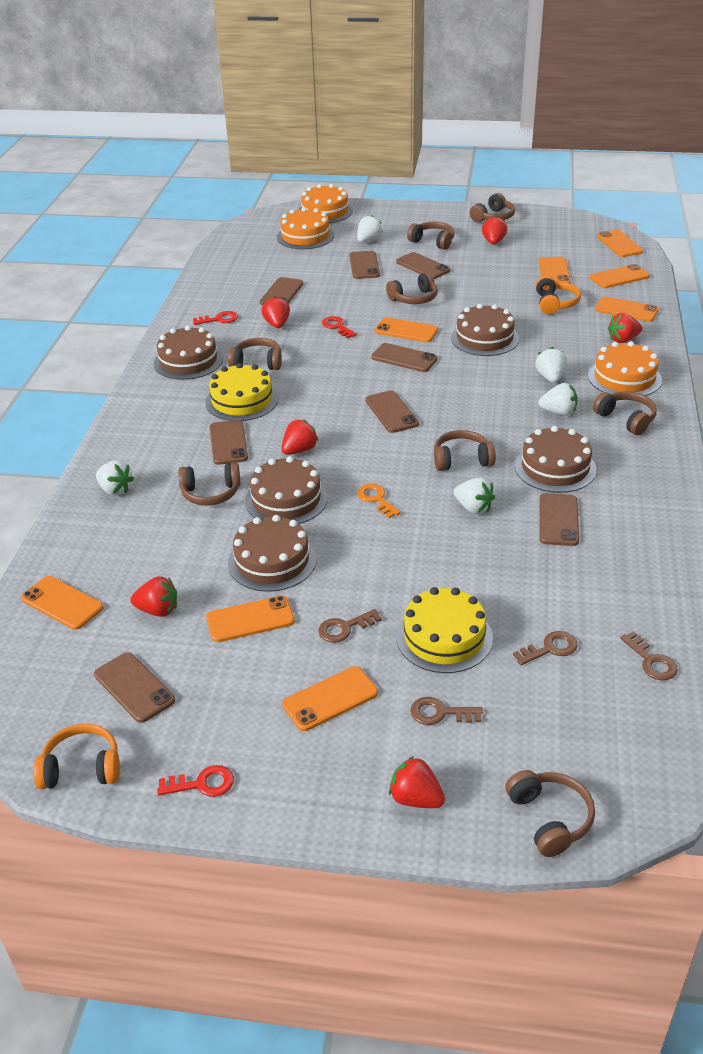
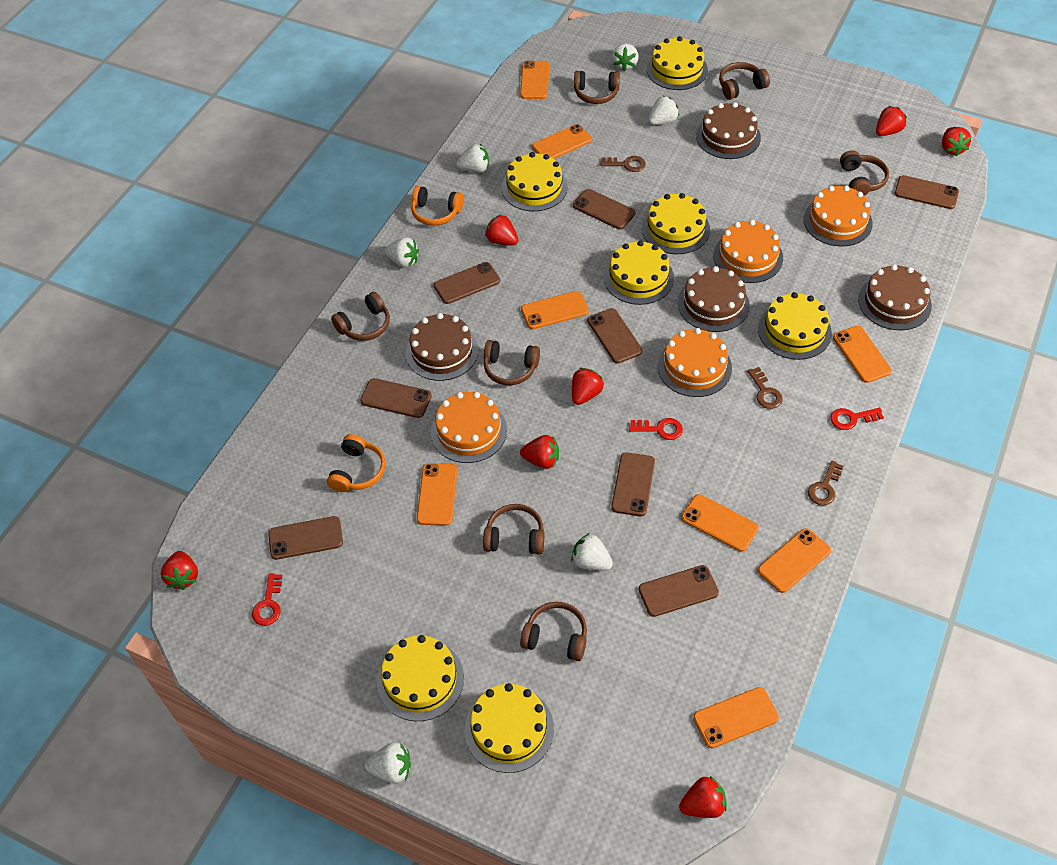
brown cake: [154,326,223,380] [228,515,316,592] [245,456,328,524] [451,304,519,356] [515,426,596,493] = 5 -> [406,313,478,381] [678,266,750,332] [696,102,761,159] [858,264,932,330] = 4
brown headphones: [178,463,240,506] [228,338,282,370] [386,272,438,304] [407,222,455,250] [434,430,496,471] [470,193,515,222] [505,770,595,857] [593,392,657,435] = 8 -> [331,292,390,341] [483,504,544,555] [484,340,540,385] [520,602,587,661] [574,71,620,104] [719,62,770,100] [840,150,889,196] = 7
brown key: [318,609,382,643] [410,697,483,725] [513,631,578,665] [620,631,678,681] = 4 -> [600,156,646,172] [748,367,783,409] [808,461,843,505] = 3
orange cake: [277,207,334,249] [298,184,353,223] [588,341,662,396] = 3 -> [431,392,507,463] [657,328,732,397] [713,220,783,283] [803,185,873,246] = 4
orange key: [357,484,401,518] = 1 -> none = 0
red strawberry: [130,576,177,617] [261,296,290,328] [281,419,318,455] [389,756,445,808] [482,216,507,245] [608,313,642,343] = 6 -> [161,551,198,590] [485,214,518,246] [520,435,559,469] [572,368,604,405] [679,776,727,818] [876,106,907,136] [942,127,971,156] = 7
white strawberry: [96,460,134,495] [357,215,383,242] [454,478,495,514] [535,347,567,383] [538,383,578,416] = 5 -> [365,742,411,784] [384,237,419,267] [456,144,489,172] [571,533,613,570] [612,43,639,71] [649,96,679,125] = 6
yellow cake: [205,363,279,421] [396,587,493,673] = 2 -> [377,635,464,721] [465,683,554,773] [502,152,568,211] [604,240,674,305] [642,193,710,254] [647,36,708,90] [758,292,832,360] = 7

